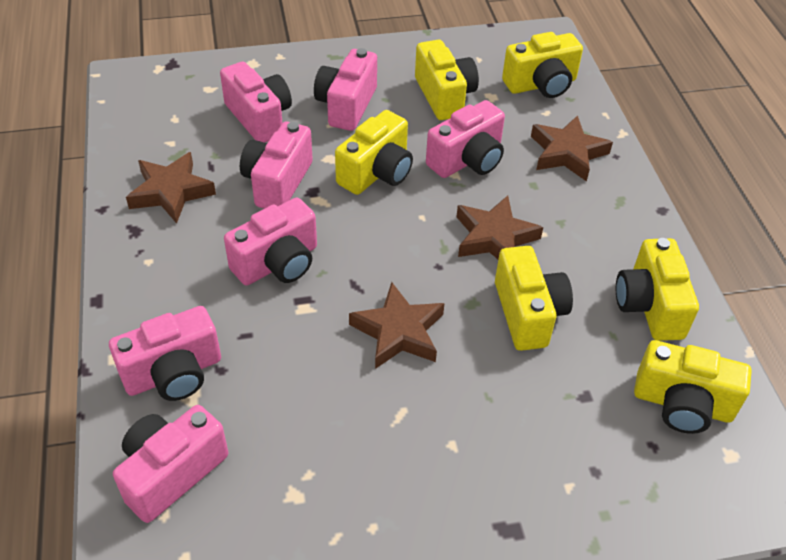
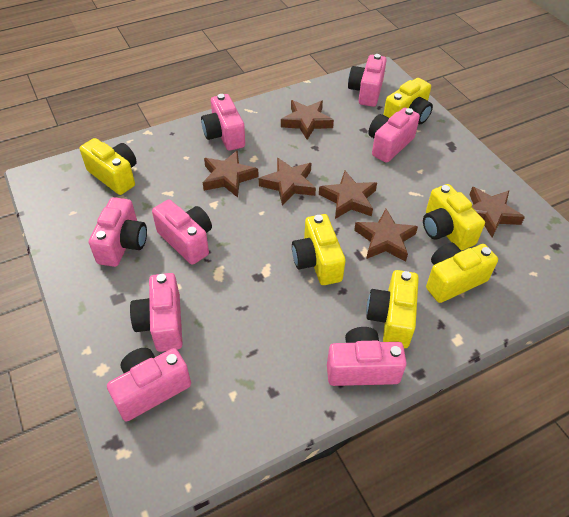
brown star: [126,152,216,224] [349,282,445,369] [456,195,543,259] [531,115,613,182] = 4 -> [203,150,259,198] [259,157,316,206] [281,100,334,140] [319,171,377,219] [354,209,418,262] [469,187,525,237] = 6
pink camera: [109,306,221,401] [113,405,228,523] [220,62,292,143] [224,197,317,285] [240,122,313,209] [314,48,377,131] [426,100,505,178] = 7 -> [89,197,147,267] [107,348,191,422] [130,273,183,352] [152,199,212,265] [201,94,245,151] [327,327,407,386] [348,54,387,107] [368,107,420,163] = 8

